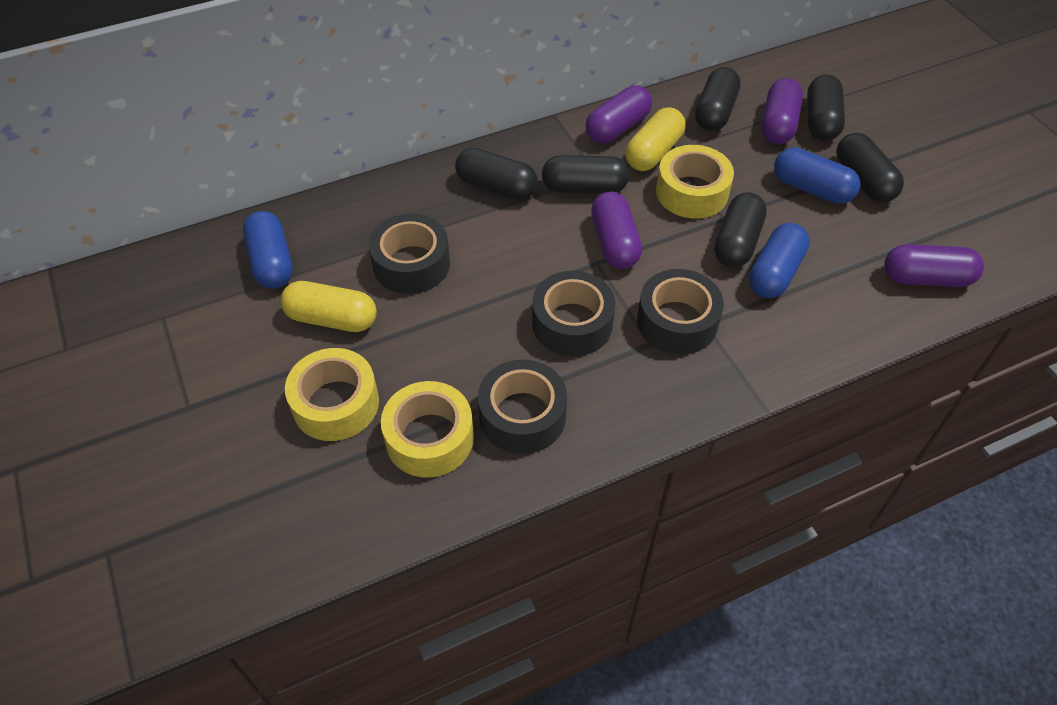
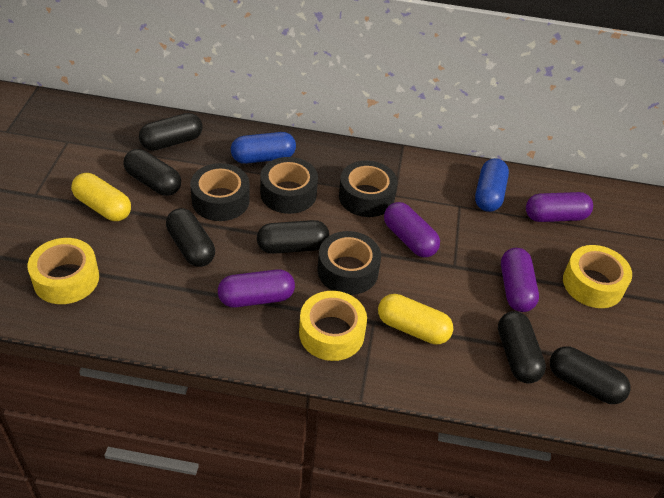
blue capsule: [243,211,293,288] [749,223,810,298] [774,147,860,204] = 3 -> [231,132,296,164] [475,158,509,212] = 2

